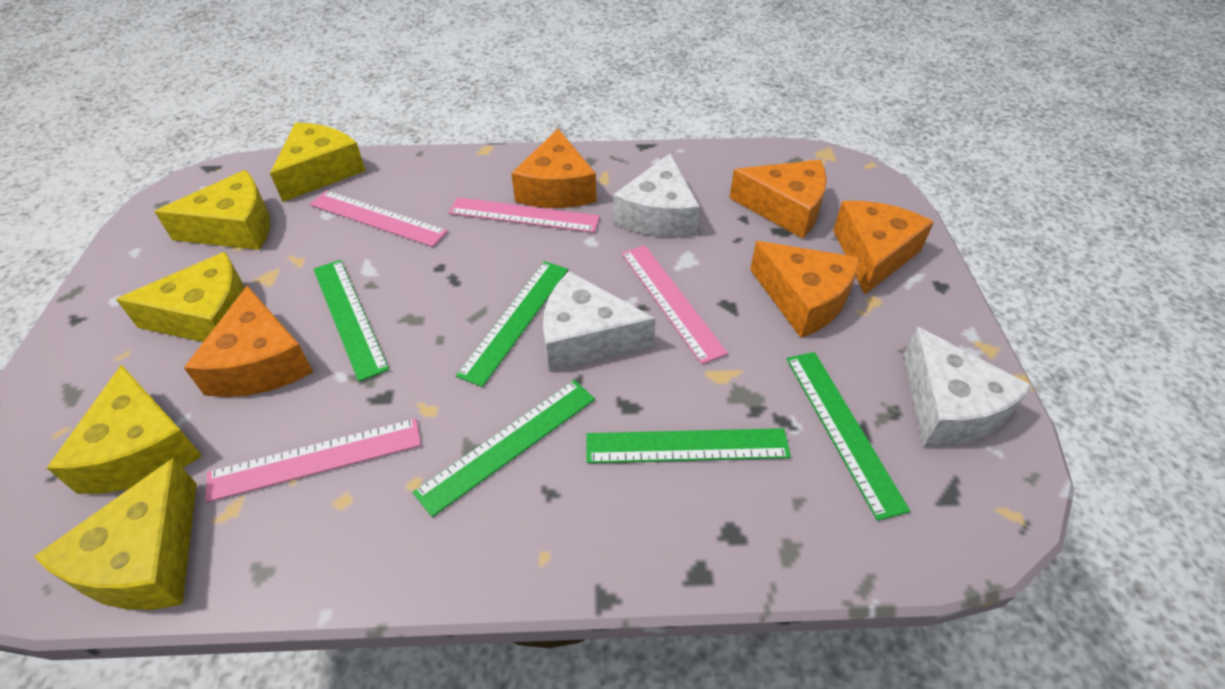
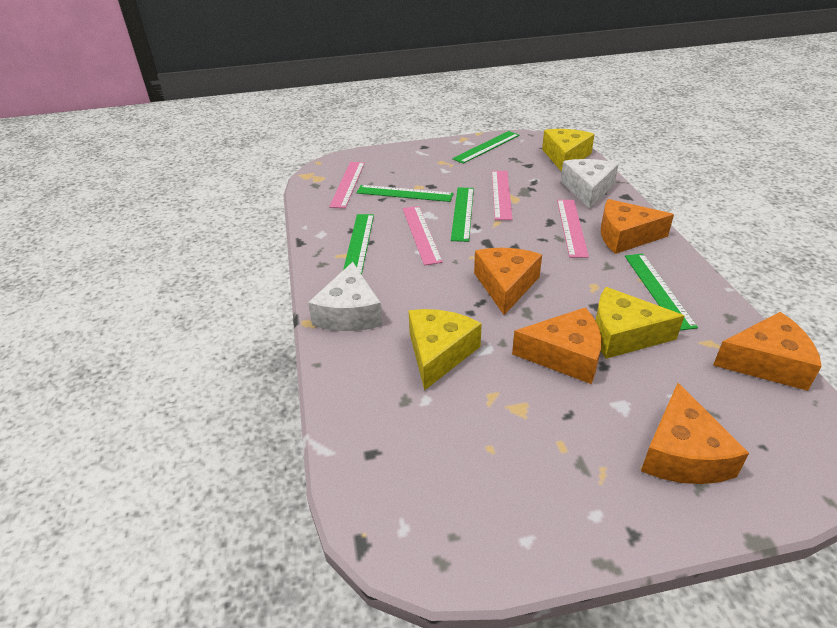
white cheese: [543,271,656,372] [613,153,700,237] [903,326,1032,447] = 3 -> [308,262,383,331] [560,159,619,209] = 2
yellow cheese: [34,458,197,610] [47,364,202,494] [116,252,245,342] [154,170,270,250] [270,123,366,202] = 5 -> [408,309,482,391] [542,129,595,172] [595,287,684,359] = 3

